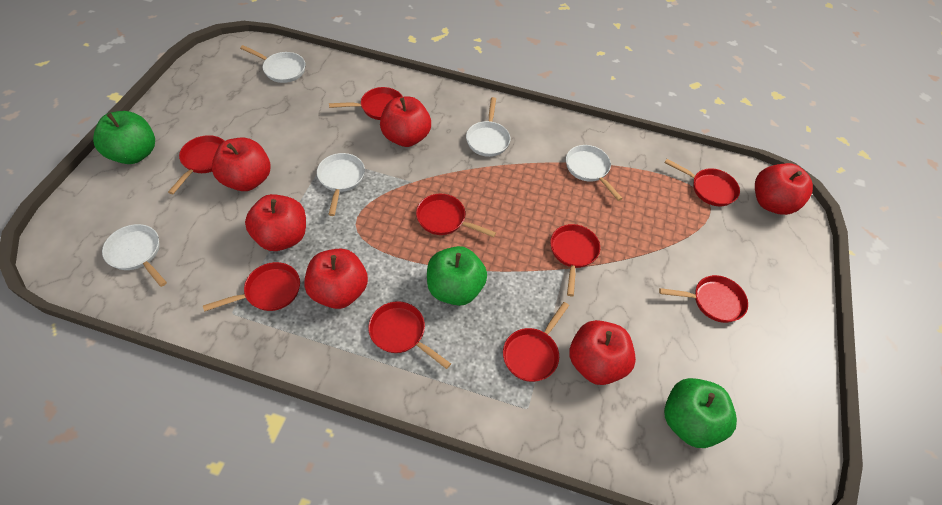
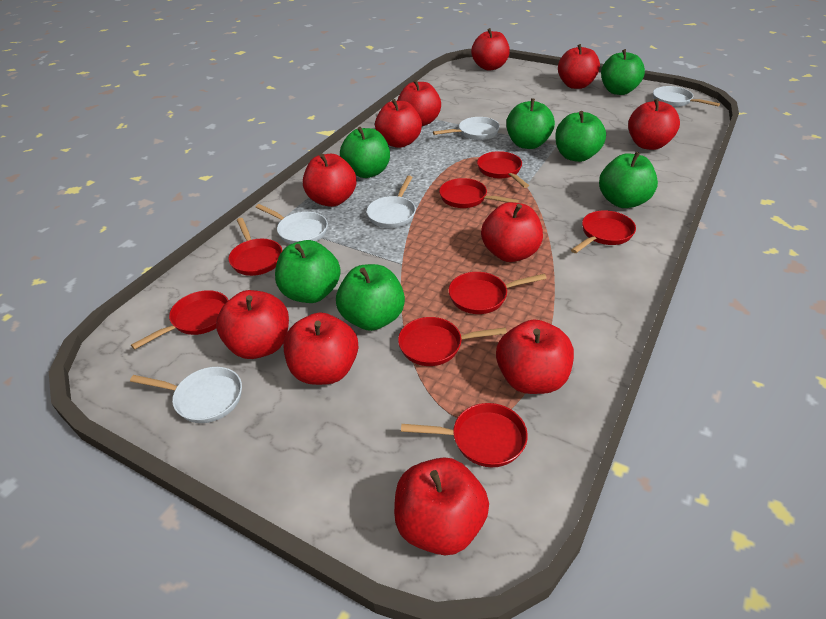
green apple: [93,111,155,164] [427,246,487,306] [664,378,737,448] = 3 -> [275,240,341,303] [336,264,405,331] [340,127,390,178] [506,98,555,149] [555,111,606,162] [599,152,658,208] [601,49,645,95] = 7
red apple: [212,137,271,191] [245,194,306,251] [304,248,368,309] [380,96,431,147] [569,320,636,385] [755,163,813,215] = 6 -> [216,290,289,359] [283,313,358,385] [303,154,357,207] [375,99,422,148] [394,457,489,555] [397,80,441,126] [471,28,510,70] [481,202,543,262] [496,319,574,394] [558,44,600,89] [628,98,680,150] = 11
red pan: [168,135,224,194] [203,262,300,312] [329,87,403,120] [368,301,451,369] [416,194,496,237] [503,302,569,382] [550,224,600,296] [659,275,748,323] [665,159,740,206] = 9 -> [131,290,228,350] [228,218,282,276] [398,317,507,366] [401,403,528,467] [439,178,519,208] [449,272,547,314] [477,151,529,188] [571,210,636,253] = 8

